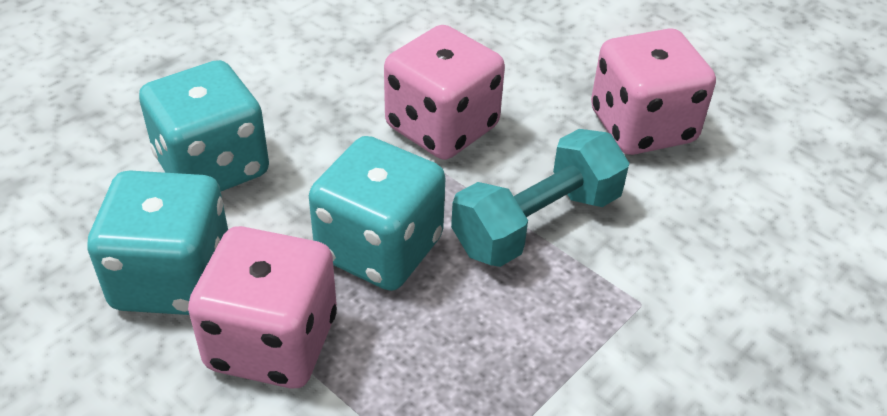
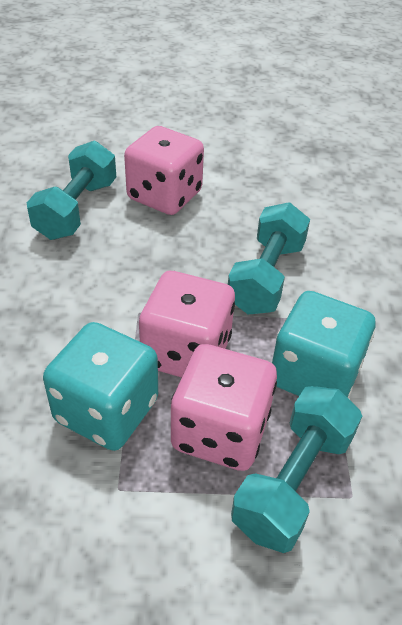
turquoise dice: [87,170,228,315] [139,60,269,191] [309,136,445,291] = 3 -> [43,322,158,451] [272,291,375,399] = 2
turquoise dumbbell: [451,129,629,267] = 1 -> [27,141,116,240] [228,202,310,315] [231,386,362,553] = 3

